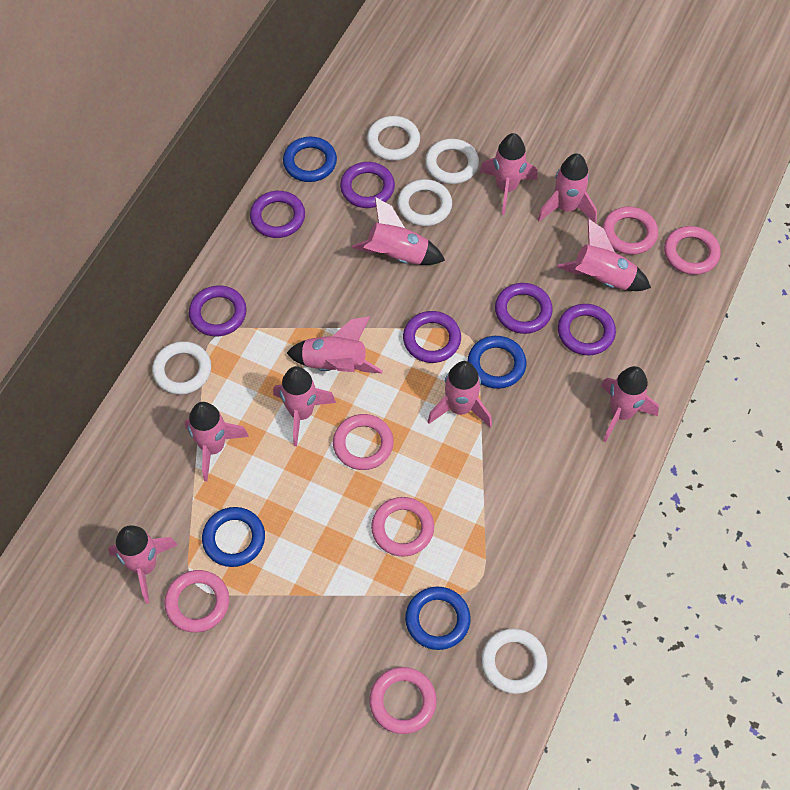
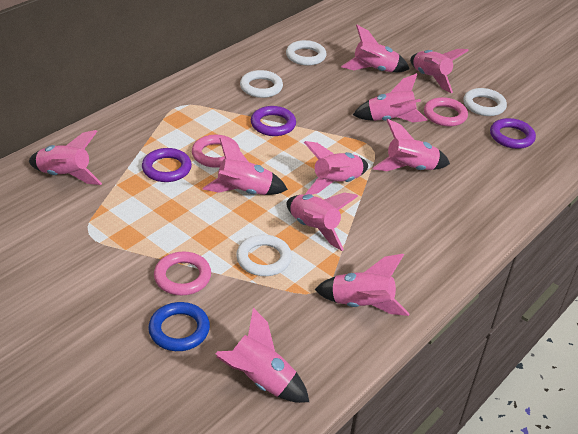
blue ring: [202,507,265,567] [283,137,337,182] [405,587,471,650] [468,336,526,389] = 4 -> [148,302,210,351] = 1
pink ring: [164,570,229,633] [333,414,394,470] [369,667,437,734] [371,497,434,557] [602,207,658,255] [664,226,721,275] = 6 -> [154,251,211,295] [192,135,240,168] [424,97,468,127] = 3
purple ring: [189,285,247,336] [250,191,305,238] [340,162,395,208] [403,311,461,363] [495,283,553,334] [558,304,616,355] = 6 -> [142,148,192,182] [251,106,296,136] [490,118,536,149] = 3
white ring: [152,341,211,395] [367,116,420,161] [397,179,452,226] [425,139,479,184] [481,629,547,694] = 5 -> [236,234,292,276] [240,70,283,98] [286,40,326,66] [463,88,507,116] = 4

